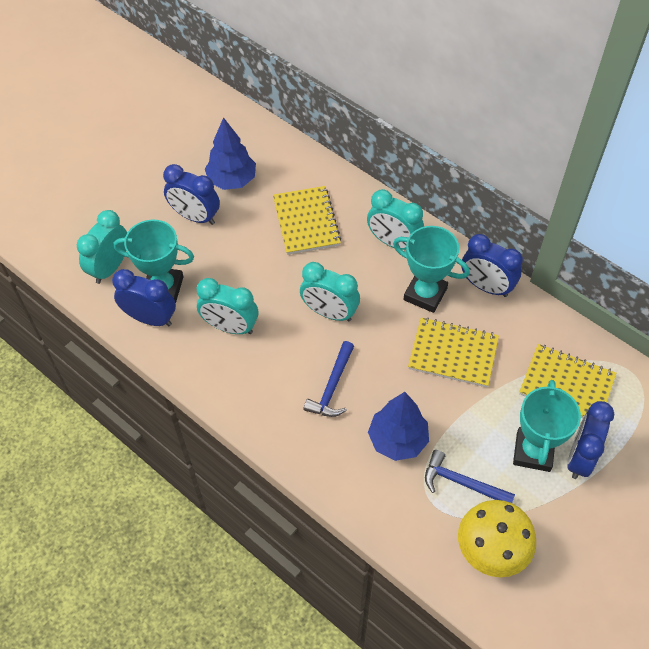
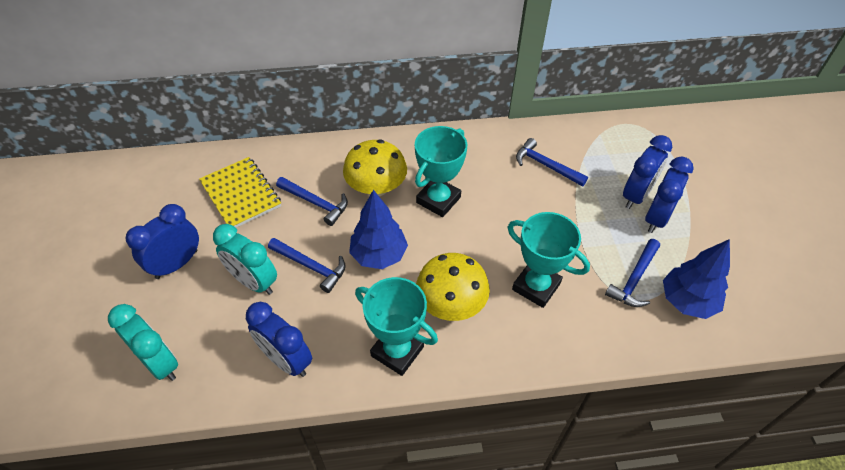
blue hammer: [304,341,354,417] [425,450,515,503] = 2 -> [268,238,346,293] [276,177,348,226] [516,138,588,187] [605,239,660,307] = 4
turquoise clock: [77,210,127,284] [197,278,258,334] [300,262,360,322] [367,189,424,250] = 4 -> [108,304,178,381] [213,224,277,295] = 2
yellow mushroom: [458,500,536,577] = 1 -> [343,139,407,196] [416,253,490,321] = 2
yellow notebook: [273,186,341,255] [408,317,499,387] [519,344,616,418] = 3 -> [199,157,281,228] = 1

